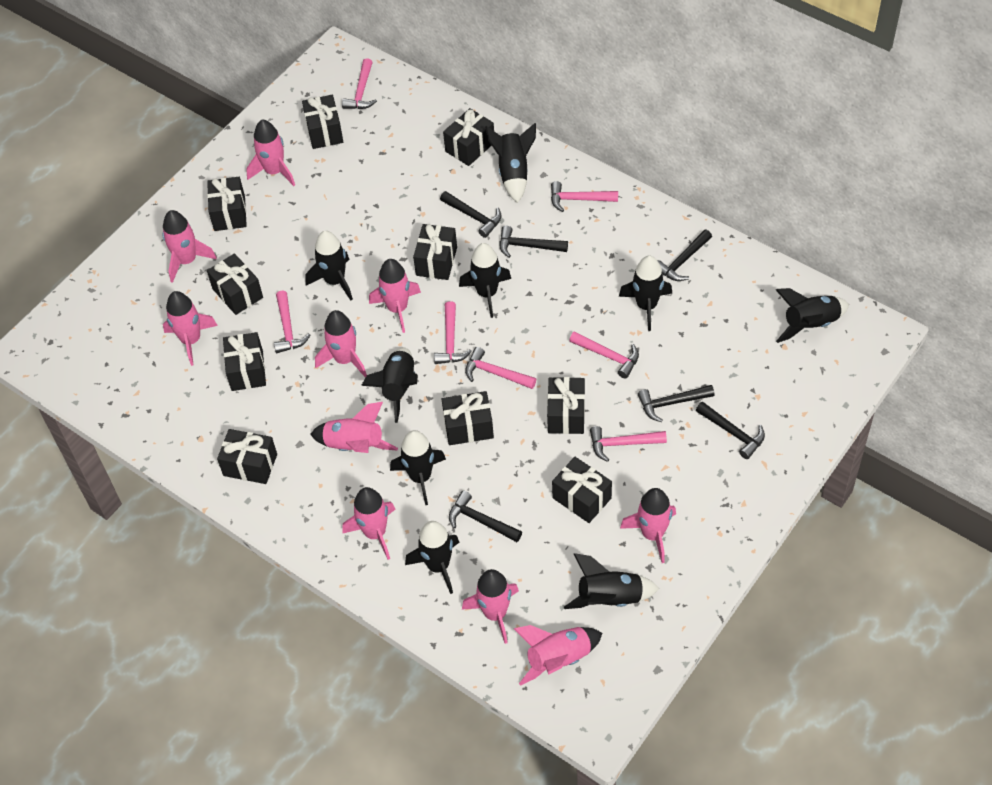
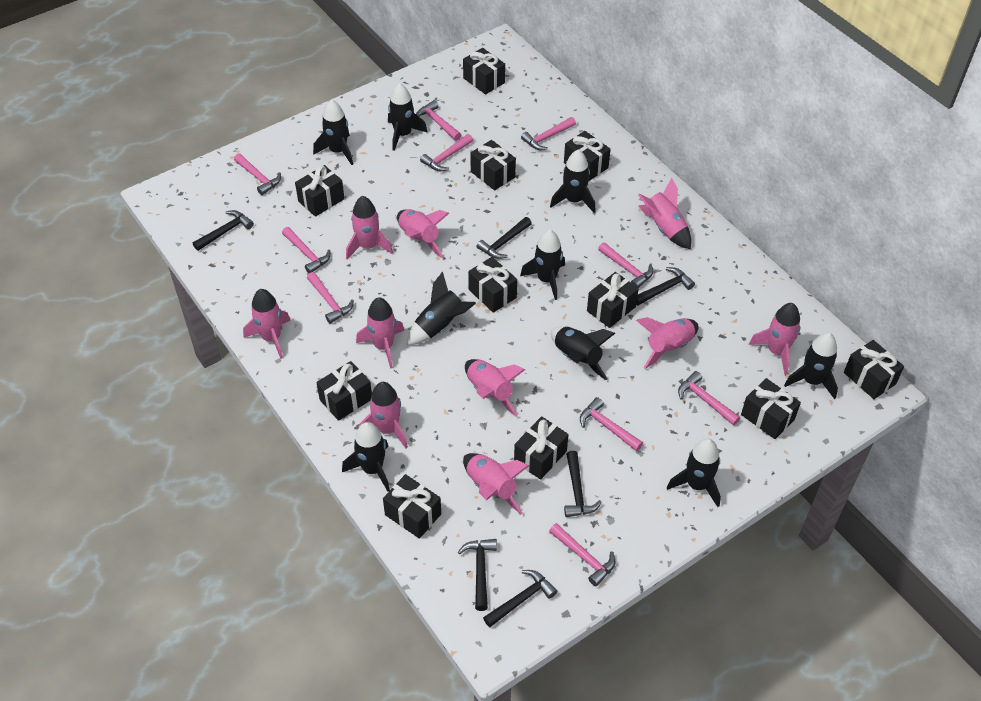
black gift: [207,177,247,231] [207,253,263,315] [217,429,277,484] [223,332,266,391] [302,95,343,149] [413,224,457,280] [442,391,494,445] [443,108,494,166] [547,377,585,434] [552,457,612,523] = 10 -> [295,165,345,217] [316,361,372,421] [383,474,441,539] [463,48,505,95] [468,257,517,313] [470,140,516,191] [514,416,569,480] [564,131,611,181] [587,272,639,328] [741,378,801,439] [844,340,904,399] = 11
pink hammer: [274,290,310,353] [342,58,377,109] [434,301,472,364] [465,347,536,389] [551,181,618,212] [569,331,639,379] [590,426,667,462] = 7 -> [234,153,281,195] [282,227,331,273] [307,272,354,324] [416,100,461,141] [420,134,473,171] [521,117,576,150] [549,523,615,587] [580,397,643,451] [598,242,653,288] [678,371,740,425] = 10

